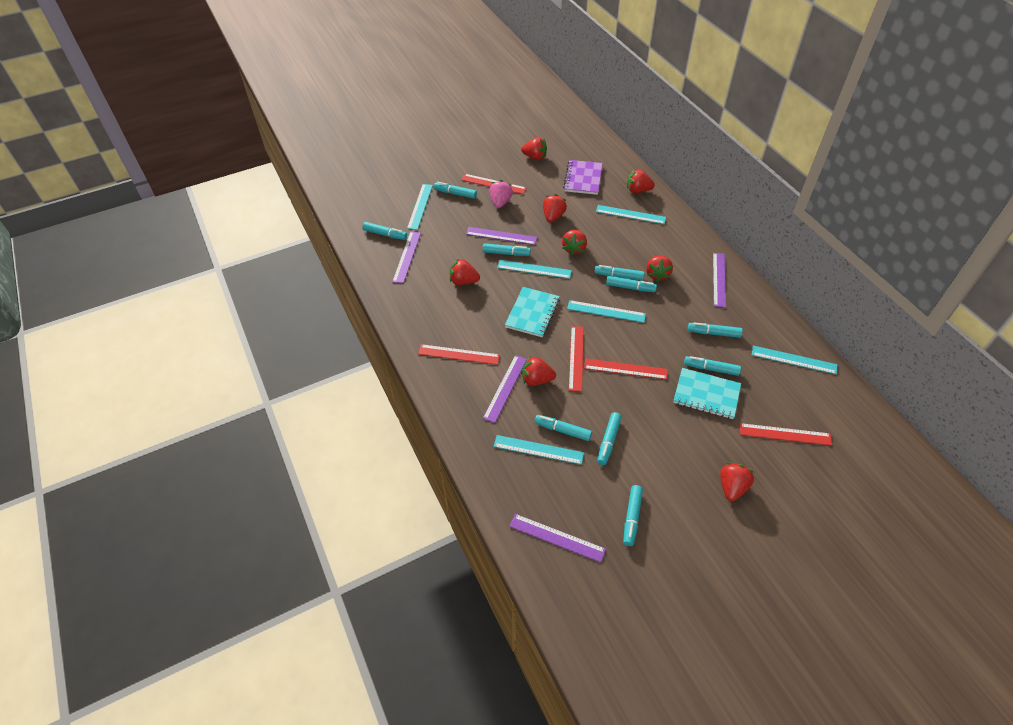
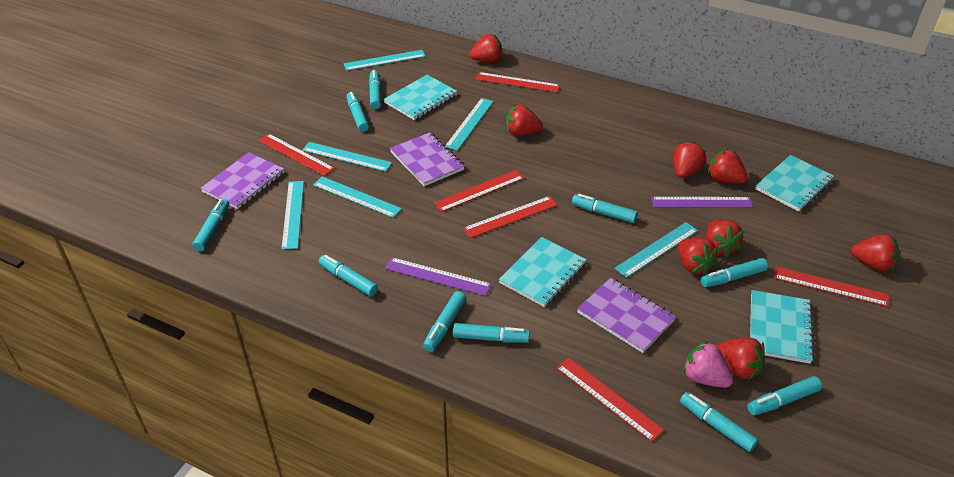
purple notebook: [563,160,602,195] = 1 -> [200,152,284,209] [390,132,465,186] [577,278,676,353] = 3
purple ruler: [392,231,421,284] [466,227,537,245] [483,355,527,423] [509,514,606,562] [713,253,726,308] = 5 -> [385,257,492,296] [651,197,753,208] = 2
red ruler: [418,344,500,365] [461,174,526,194] [569,326,584,392] [584,358,668,380] [740,423,832,446] = 5 -> [258,134,335,176] [434,170,524,212] [463,196,558,238] [475,72,560,92] [556,357,664,442] [774,267,889,307] = 6
turquoise notebook: [505,287,560,337] [673,368,741,419] = 2 -> [383,75,457,120] [499,237,587,307] [750,290,815,364] [755,155,834,212] = 4

